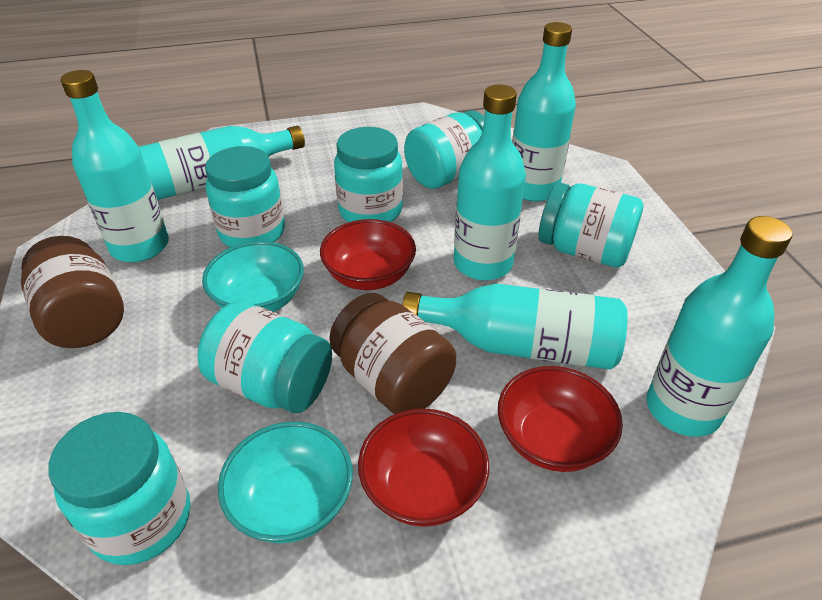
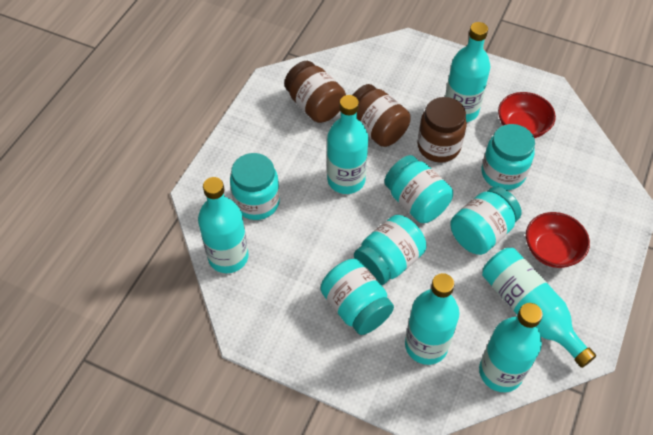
brown jar: [21,236,124,348] [329,293,456,414] = 2 -> [284,61,346,123] [353,84,411,147] [417,97,467,162] = 3
red bowl: [320,219,416,290] [358,408,489,527] [498,366,623,472] = 3 -> [498,92,556,138] [526,212,590,268] = 2
turquoise bowl: [202,241,304,312] [218,421,353,543] = 2 -> none = 0

